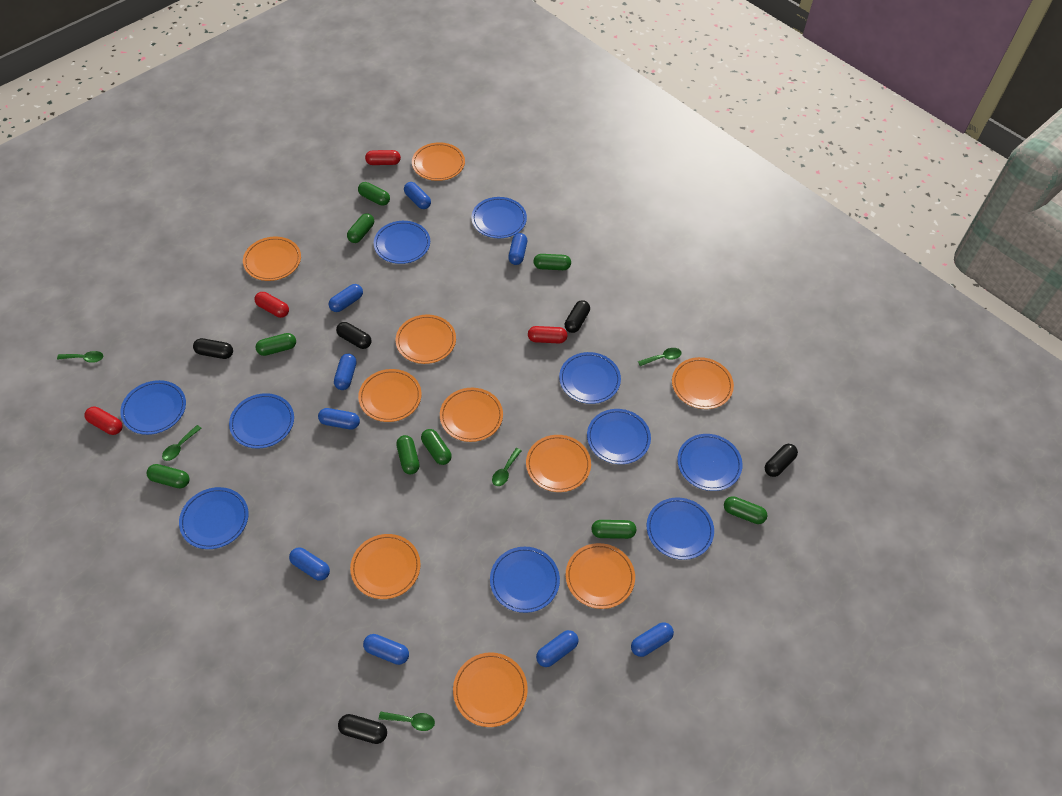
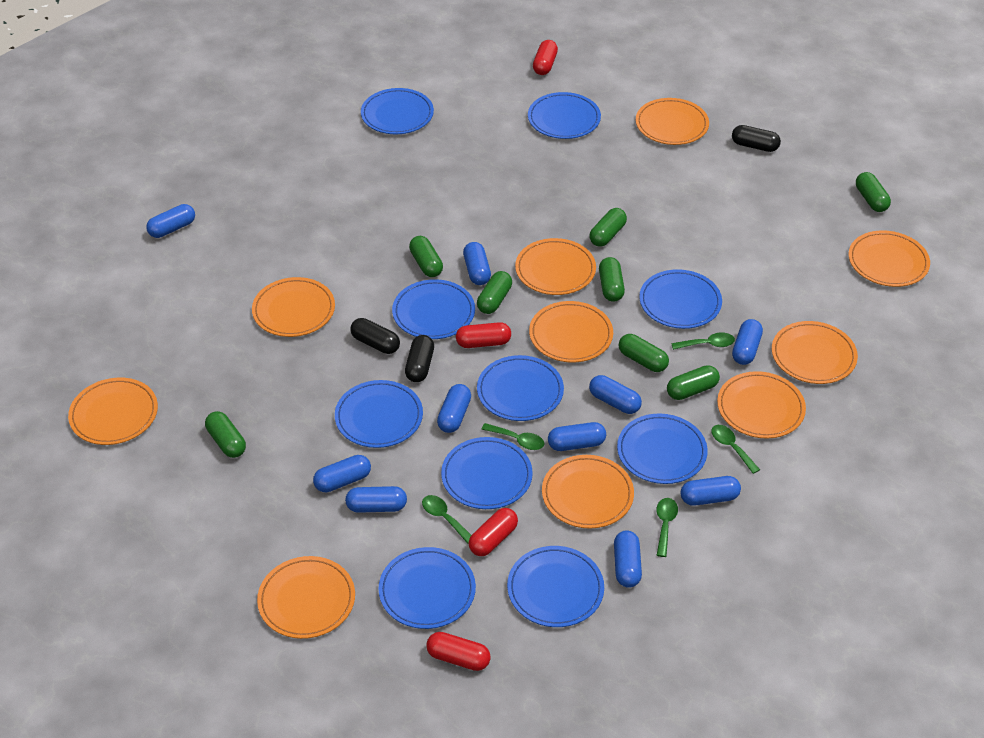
black capsule: [193,338,233,359] [336,322,372,349] [338,714,387,744] [565,300,590,333] [765,444,798,477] = 5 -> [350,318,400,354] [405,335,434,382] [732,125,781,152] = 3
blue capsule: [289,547,330,581] [318,408,360,430] [328,284,363,312] [334,354,357,390] [363,634,409,665] [404,182,431,209] [508,233,527,265] [536,630,579,667] [631,622,674,657] = 9 -> [146,204,195,238] [313,455,371,492] [345,486,407,513] [437,384,471,433] [463,242,491,285] [548,422,606,451] [589,375,642,414] [614,530,642,588] [680,476,741,506] [732,319,763,365] = 10
green capsule: [146,464,189,488] [256,333,296,356] [347,213,374,243] [358,182,390,206] [396,435,420,474] [421,429,452,465] [533,254,571,270] [592,520,637,539] [724,496,767,524] = 9 -> [205,411,246,458] [409,236,443,277] [477,271,512,314] [589,208,627,247] [599,257,625,301] [619,334,669,372] [667,365,720,400] [856,172,891,212] = 8

